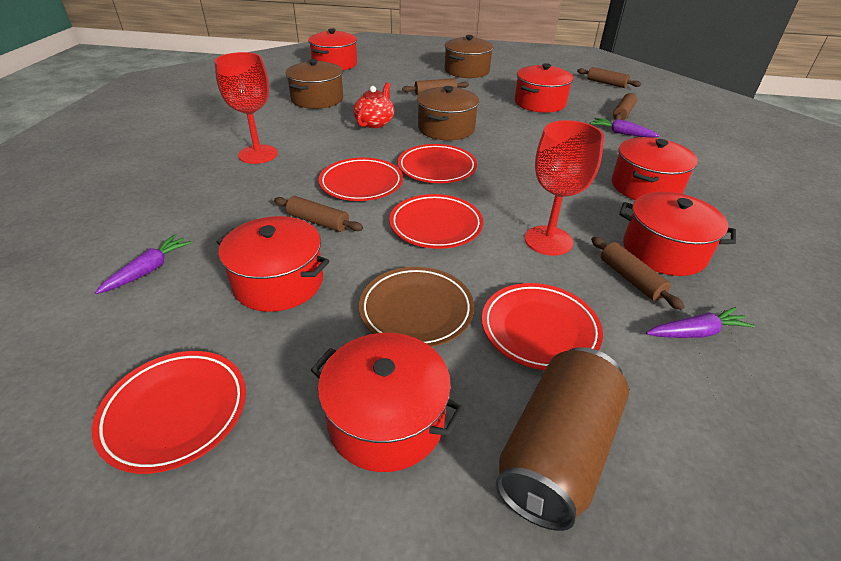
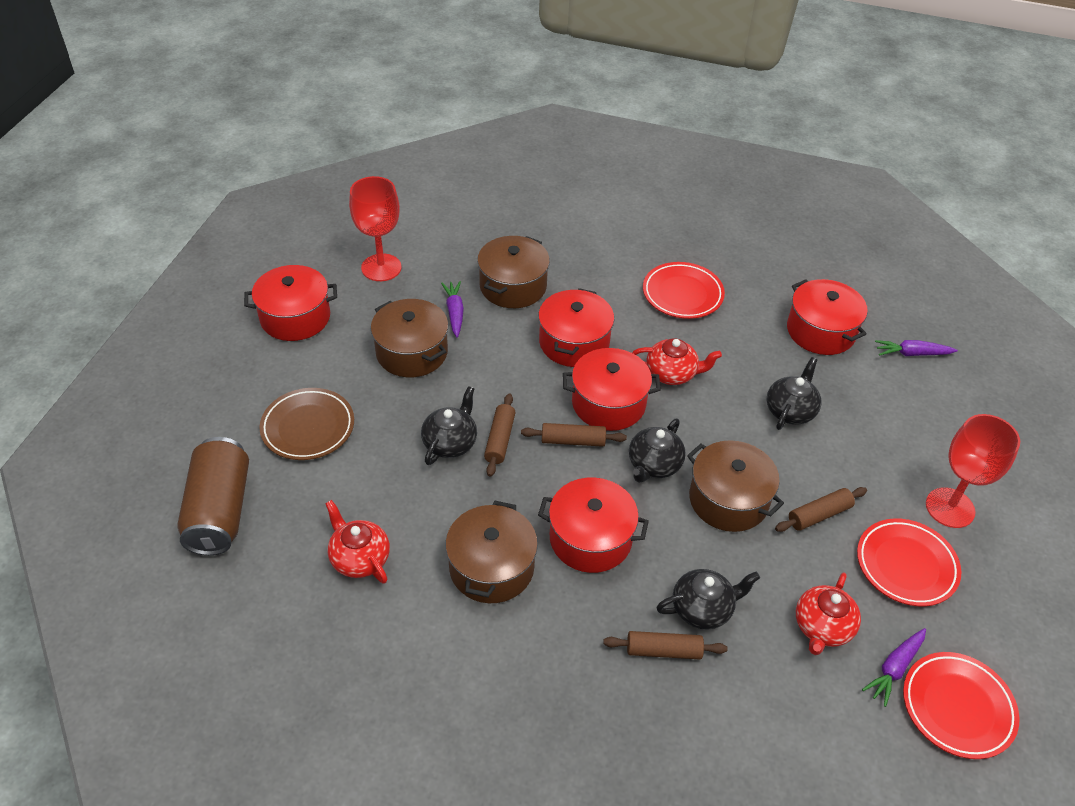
black teapot: none = 0 -> [421,386,477,465] [629,418,686,483] [656,569,760,630] [767,357,821,430] = 4
brown pot: [285,59,343,109] [417,86,479,140] [444,35,494,78] = 3 -> [371,299,448,377] [445,501,538,603] [477,236,550,308] [687,440,784,532] = 4
brown rolling pin: [274,196,363,232] [402,78,469,95] [577,67,641,88] [591,237,685,310] [613,93,637,120] = 5 -> [484,393,516,477] [521,423,627,447] [603,631,727,659] [775,487,867,532] = 4
red plate: [92,351,246,474] [319,158,403,201] [389,194,483,249] [398,144,477,183] [482,283,603,370] = 5 -> [643,262,725,319] [857,518,961,606] [903,652,1020,759] = 3
red pot: [217,216,329,312] [308,29,357,70] [311,333,464,472] [514,63,573,113] [612,137,698,200] [619,192,736,276] = 6 -> [244,265,337,341] [538,288,614,367] [538,477,649,573] [563,348,661,431] [787,279,868,355] = 5
red teapot: [353,82,394,128] = 1 -> [325,500,390,584] [632,338,722,385] [796,573,861,655] = 3

